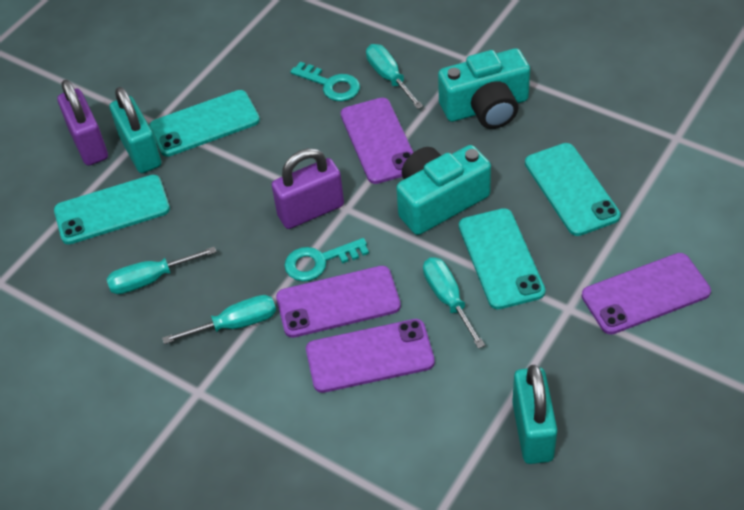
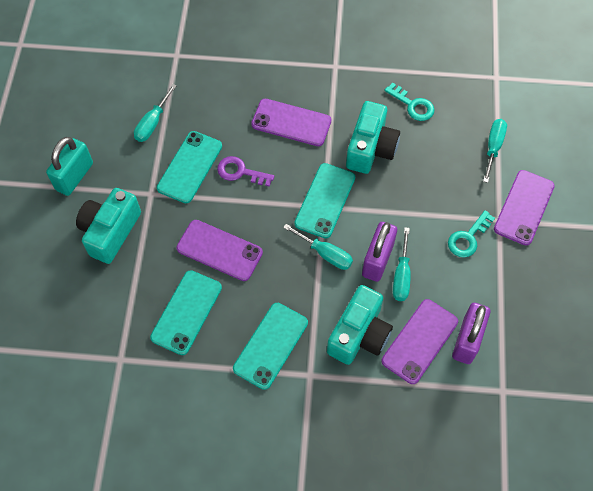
purple key: none = 0 -> [217,156,274,187] = 1
turquoise camera: [396,145,491,235] [438,48,530,129] = 2 -> [76,188,141,264] [327,285,393,365] [346,101,400,174] = 3
turquoise padlock: [110,87,161,173] [512,365,557,464] = 2 -> [46,137,93,196] = 1

